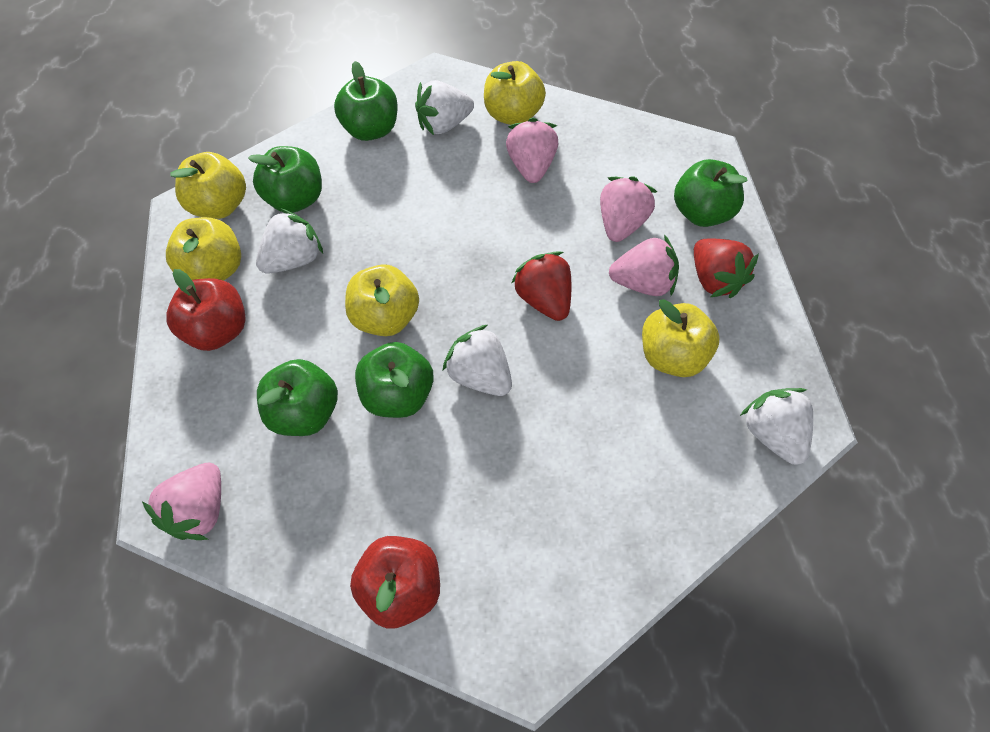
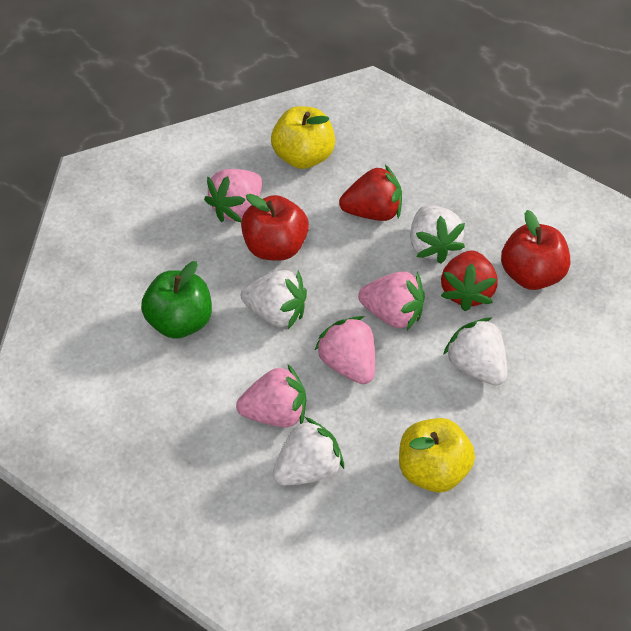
green apple: [248,146,322,213] [257,359,338,436] [334,61,398,141] [355,342,434,418] [674,159,748,227] = 5 -> [141,261,212,339] = 1
yellow apple: [166,217,241,281] [170,152,246,219] [345,264,419,336] [484,61,546,125] [642,299,720,377] = 5 -> [271,106,335,169] [399,418,475,492] = 2

